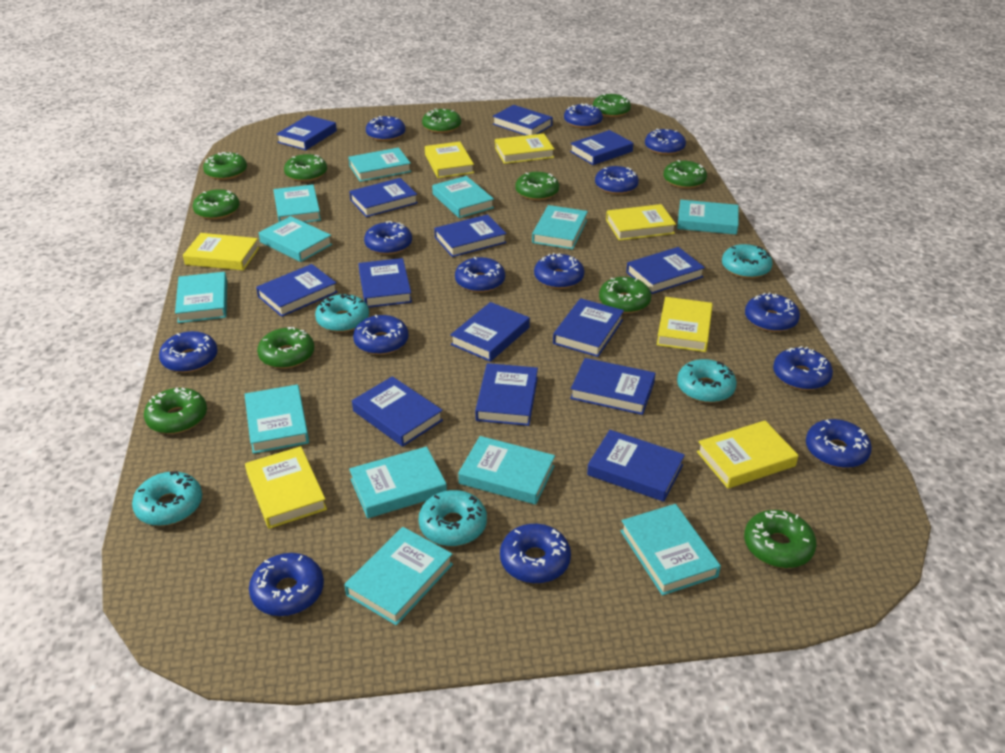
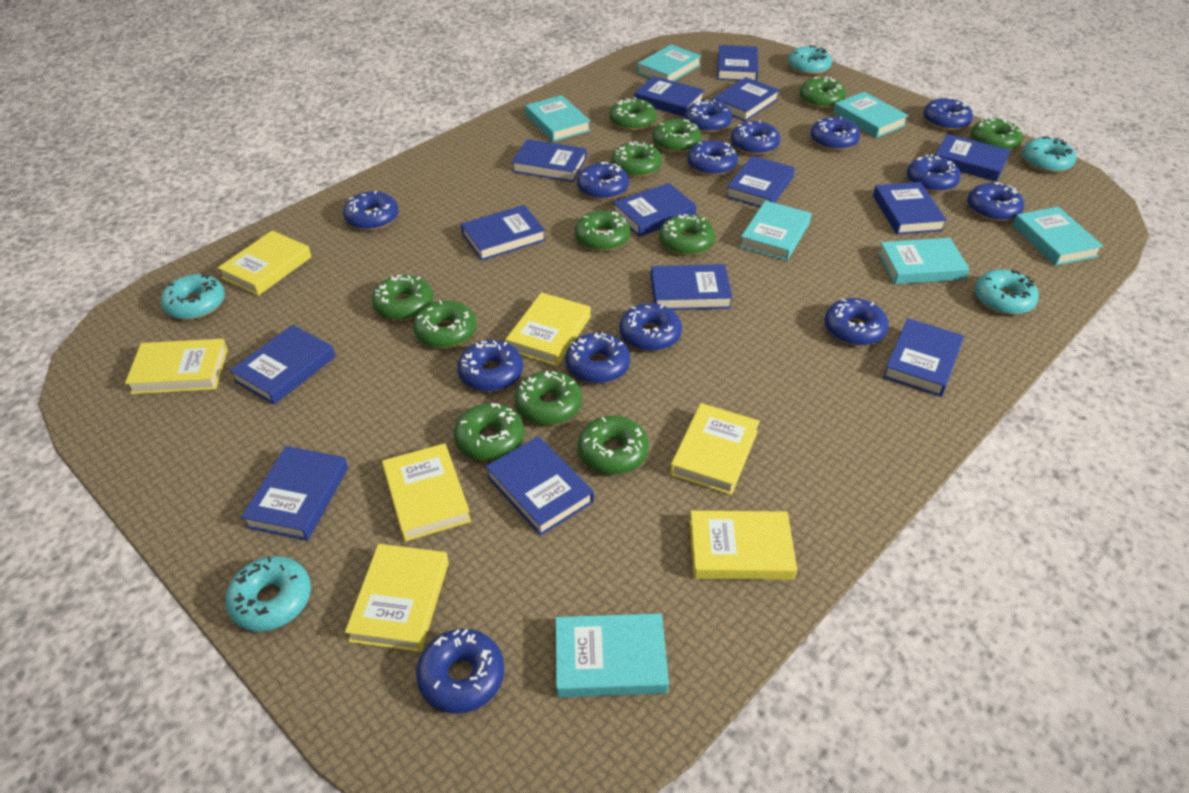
green donut: [144,387,207,434] [193,189,240,220] [203,152,247,180] [257,327,314,369] [284,154,327,182] [422,108,461,133] [515,172,559,201] [593,94,631,117] [599,277,651,314] [663,160,707,189] [744,510,817,568] = 11 -> [372,275,433,321] [413,300,476,348] [454,403,524,461] [514,371,582,425] [575,211,630,251] [578,416,649,475] [609,97,657,131] [612,141,662,177] [652,119,701,153] [659,214,715,256] [799,76,846,108] [971,117,1023,150] = 12
turquoise book: [175,272,227,323] [244,384,309,454] [259,216,332,262] [274,184,321,223] [344,527,453,626] [348,148,411,182] [349,446,447,518] [432,176,494,218] [458,436,555,505] [532,205,588,250] [620,504,721,596] [677,200,739,235] = 12 -> [525,95,591,142] [555,613,669,697] [637,44,701,81] [740,200,811,261] [833,92,909,138] [878,238,970,284] [1013,207,1103,266] = 7

